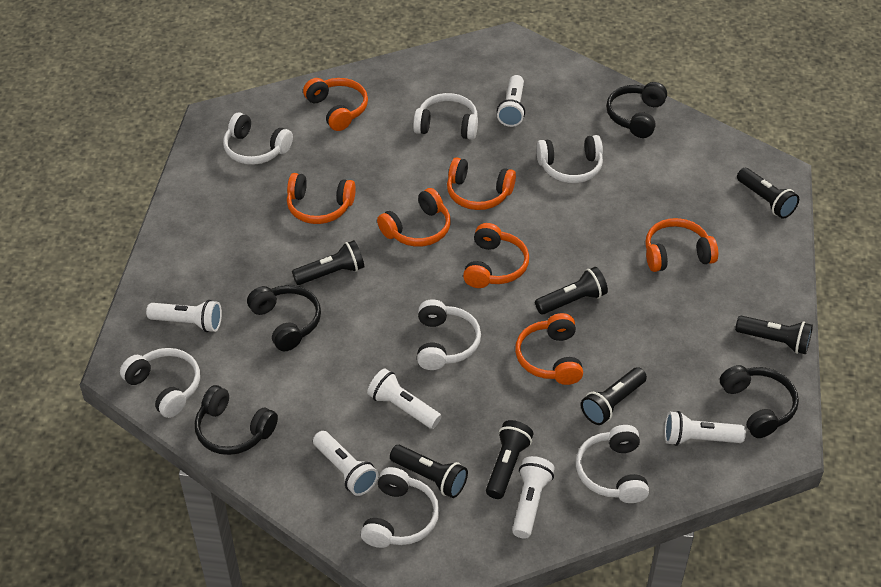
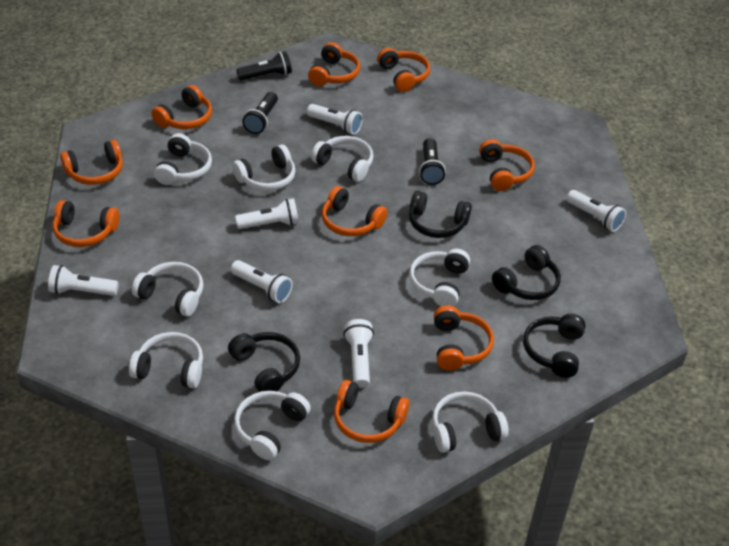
black flashlight: [292,240,365,285] [390,445,468,498] [486,420,533,499] [535,267,608,315] [581,367,647,425] [735,316,813,354] [737,168,799,219] = 7 -> [236,51,292,81] [242,92,278,134] [419,138,446,185] = 3
orange headphones: [287,173,356,224] [303,78,368,131] [377,188,451,247] [447,157,516,210] [463,223,529,288] [515,313,583,385] [645,218,718,272] = 7 -> [53,200,119,247] [60,140,123,185] [151,85,212,129] [308,42,360,86] [322,186,387,236] [334,380,410,443] [377,48,430,92] [434,305,494,371] [479,139,535,191] = 9
white headphones: [120,348,200,418] [223,112,293,165] [361,467,439,548] [413,93,478,140] [417,299,481,370] [536,135,603,183] [576,425,649,503] = 7 -> [129,332,203,388] [132,262,203,317] [154,133,212,185] [232,145,296,191] [234,391,311,460] [311,136,373,182] [409,249,470,306] [432,392,509,453] = 8

